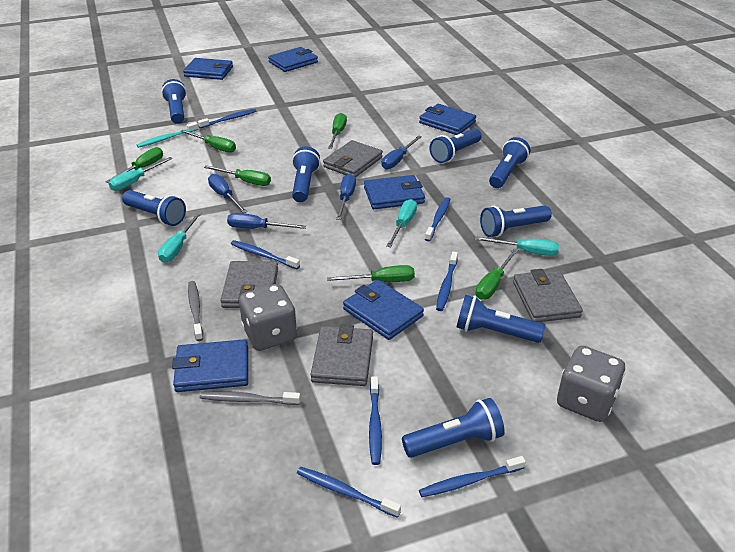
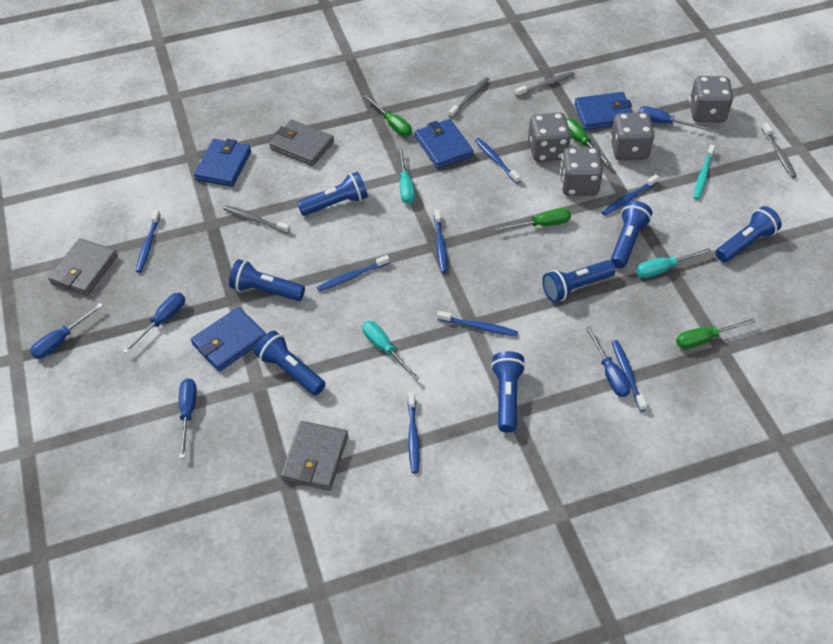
blue flashlight: [122,190,186,226] [161,79,187,124] [292,147,320,202] [402,398,505,458] [429,128,482,163] [456,295,545,343] [480,205,552,237] [489,137,530,188] = 8 -> [229,259,305,301] [255,331,326,395] [297,171,368,216] [491,351,526,432] [542,260,616,302] [610,201,652,268] [716,206,782,262] = 7
blue screwdriver: [208,174,247,213] [227,213,306,229] [336,174,356,220] [382,135,422,169] = 4 -> [30,303,103,359] [123,293,185,354] [179,378,197,458] [585,326,631,397] [638,106,710,131] = 5
blue toothbrush: [198,109,257,128] [231,240,300,269] [297,467,401,518] [369,376,382,465] [419,456,526,497] [425,197,450,241] [436,252,458,311] = 7 -> [136,210,160,273] [317,255,390,292] [408,392,419,473] [434,210,447,273] [437,311,518,337] [475,138,521,184] [601,174,659,216] [612,340,647,411] = 8
blue wallet: [172,339,248,392] [183,58,233,80] [268,47,318,72] [343,280,424,340] [364,175,425,209] [419,104,476,135] = 6 -> [191,307,266,372] [194,139,251,187] [415,119,473,169] [574,92,633,130] = 4
green screwdriver: [105,147,163,183] [180,130,236,153] [204,165,271,186] [327,265,415,282] [328,113,347,149] [476,248,518,300] = 6 -> [363,95,412,137] [495,208,571,231] [566,118,611,166] [676,318,756,349] = 4
grey dice: [239,284,297,351] [557,346,625,422] = 2 -> [528,112,571,162] [560,147,603,196] [610,112,655,160] [689,76,733,123] = 4
grey toothbrush: [188,281,203,341] [200,391,301,405] = 2 -> [223,205,290,234] [448,77,490,118] [515,71,575,97] [761,123,797,178] = 4
grey wallet: [220,261,278,308] [310,324,373,386] [323,140,383,177] [513,269,583,322] = 4 -> [48,238,118,296] [269,120,334,166] [281,421,348,491] = 3
turquoise screwdriver: [109,157,173,191] [158,212,202,263] [386,199,417,247] [475,236,559,256] = 4 -> [362,321,419,381] [398,148,415,204] [637,248,711,278] = 3

